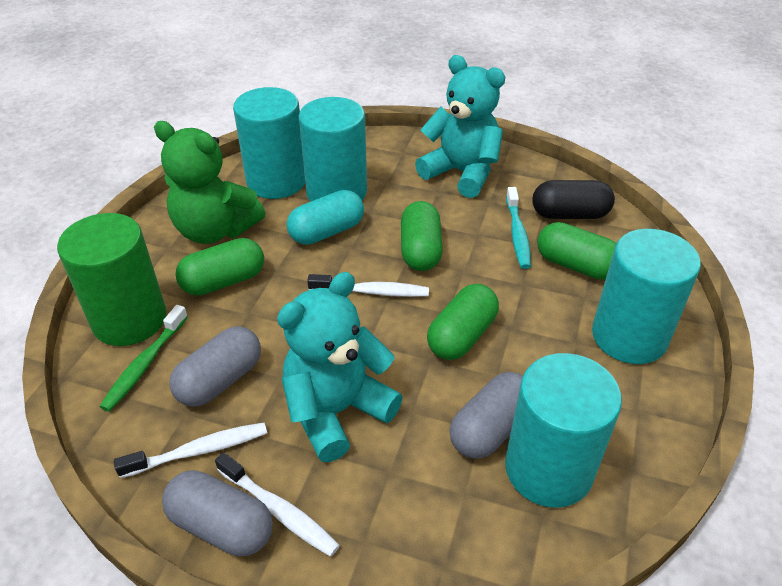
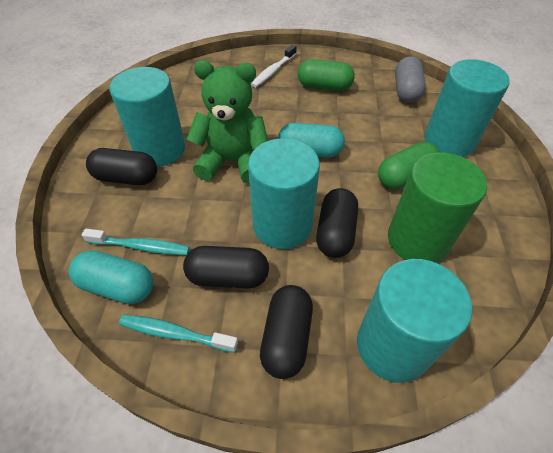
black capsule: [532,180,615,219] = 1 -> [86,148,157,185] [183,246,269,289] [260,285,313,379] [316,188,358,258] = 4
green capsule: [175,238,264,296] [401,201,443,271] [427,284,499,360] [537,222,617,280] = 4 -> [298,59,355,91] [378,142,440,189] = 2
green toothbrush: [100,305,188,412] = 1 -> none = 0
grey capsule: [162,470,273,556] [169,326,261,407] [450,372,523,459] = 3 -> [395,56,426,103] = 1
turquoise capsule: [287,190,364,245] = 1 -> [69,250,154,304] [278,123,345,158] = 2
turquoise teddy bear: [277,272,403,462] [415,55,505,198] = 2 -> none = 0
turquoise toothbrush: [506,187,531,269] = 1 -> [82,229,190,255] [119,315,238,353] = 2
white toothbrush: [114,423,267,478] [215,452,340,557] [307,274,429,297] = 3 -> [251,45,297,88] = 1

